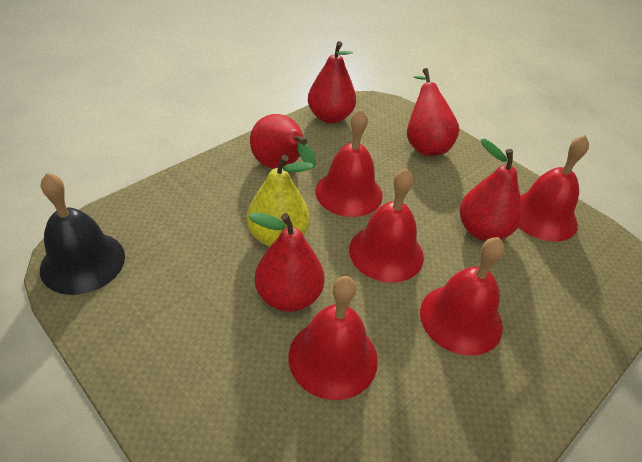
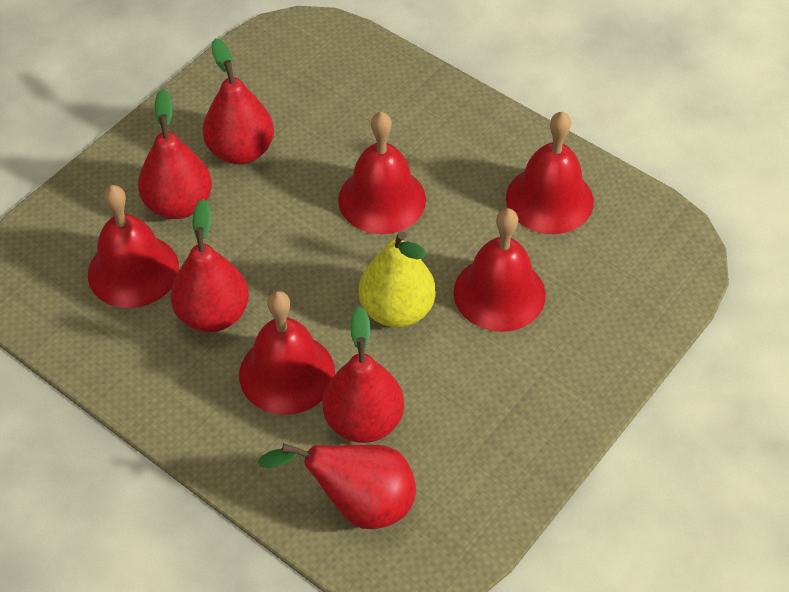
black bell: [40,173,125,295] = 1 -> none = 0

